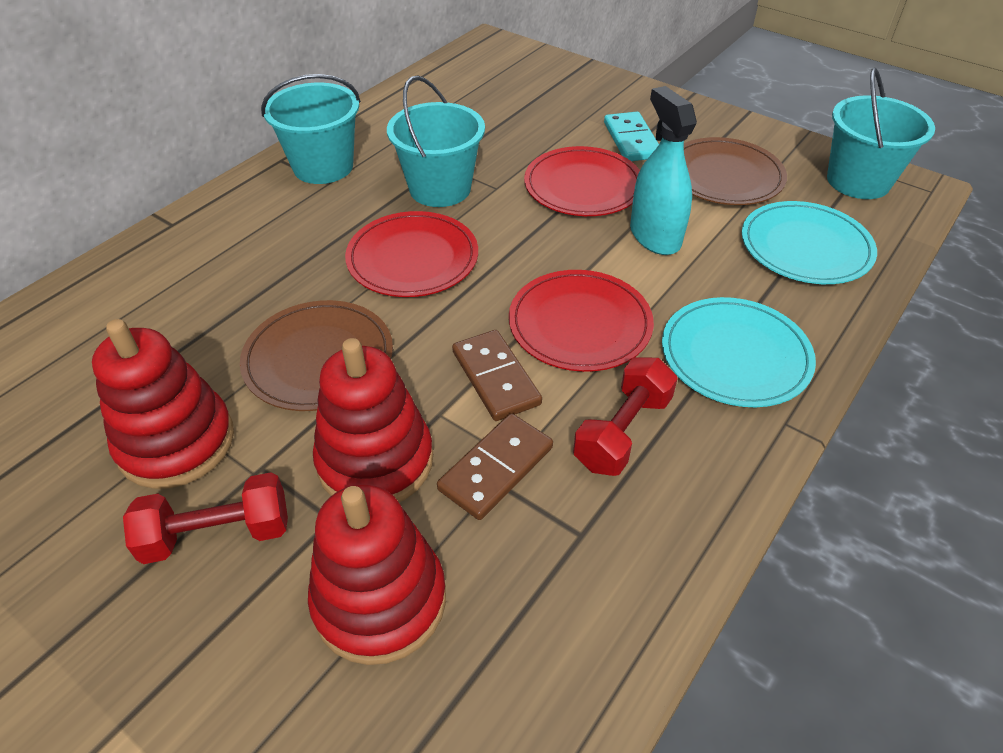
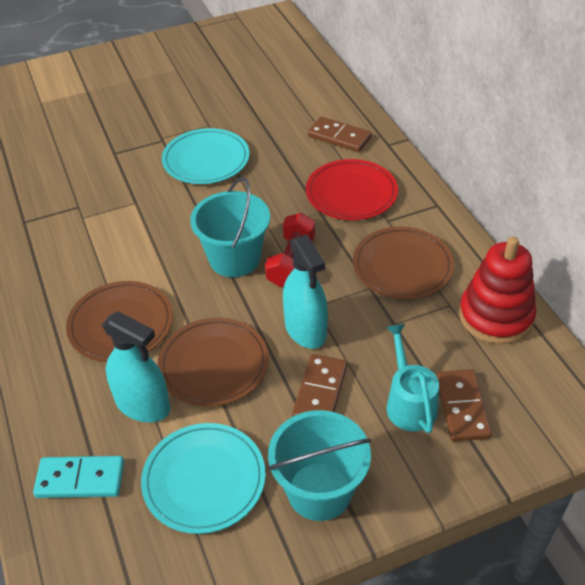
brown domino: [437,413,553,520] [452,330,542,421] = 2 -> [292,354,347,417] [308,117,372,152] [436,369,492,442] = 3
brown plate: [240,300,393,411] [684,137,787,205] = 2 -> [66,281,173,362] [157,318,269,406] [353,227,454,299] = 3
red dumbbell: [123,472,288,564] [573,357,678,476] = 2 -> [265,213,315,287] = 1
red plate: [345,211,478,297] [509,270,654,372] [524,146,640,216] = 3 -> [306,159,398,220] = 1
red stacking toy: [92,319,234,489] [308,484,446,665] [313,338,433,502] = 3 -> [459,236,536,344] = 1
turquoise bucket: [261,74,361,184] [387,75,485,207] [827,68,935,199] = 3 -> [190,177,270,277] [268,410,371,521] = 2
turquoise spray bottle: [630,86,697,255] = 1 -> [102,311,170,422] [283,235,328,349] = 2
turquoise watering can: none = 0 -> [386,324,439,433] = 1

